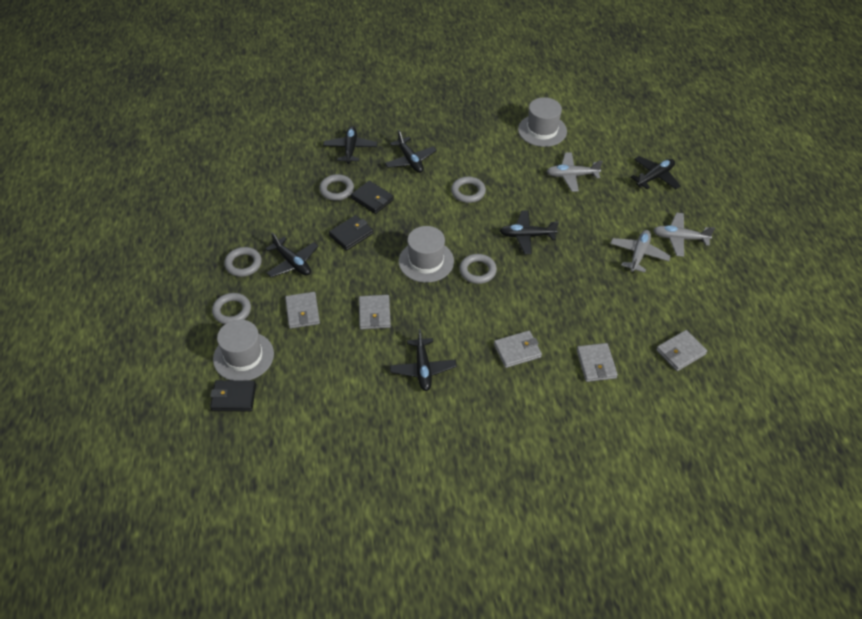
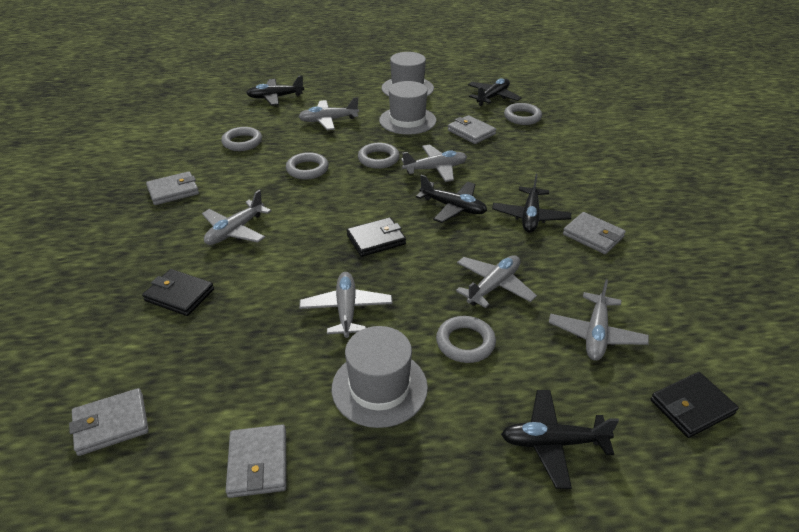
black plane: [265,232,319,277] [323,126,378,164] [384,130,437,173] [390,329,457,391] [500,210,559,254] [631,156,680,189] = 6 -> [246,76,304,106] [416,175,487,223] [468,78,522,106] [492,174,571,233] [501,390,619,489] = 5
grey plane: [546,153,603,192] [610,230,671,273] [653,213,715,257] = 3 -> [202,190,271,245] [298,97,359,130] [299,272,393,338] [401,145,467,182] [456,255,537,308] [549,279,649,361] = 6

